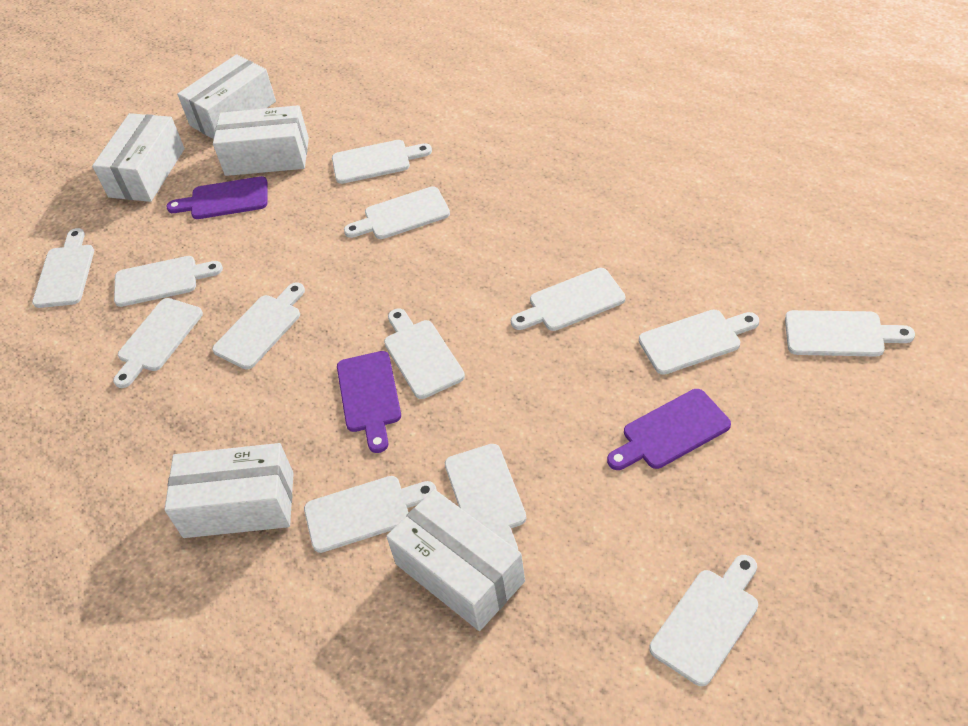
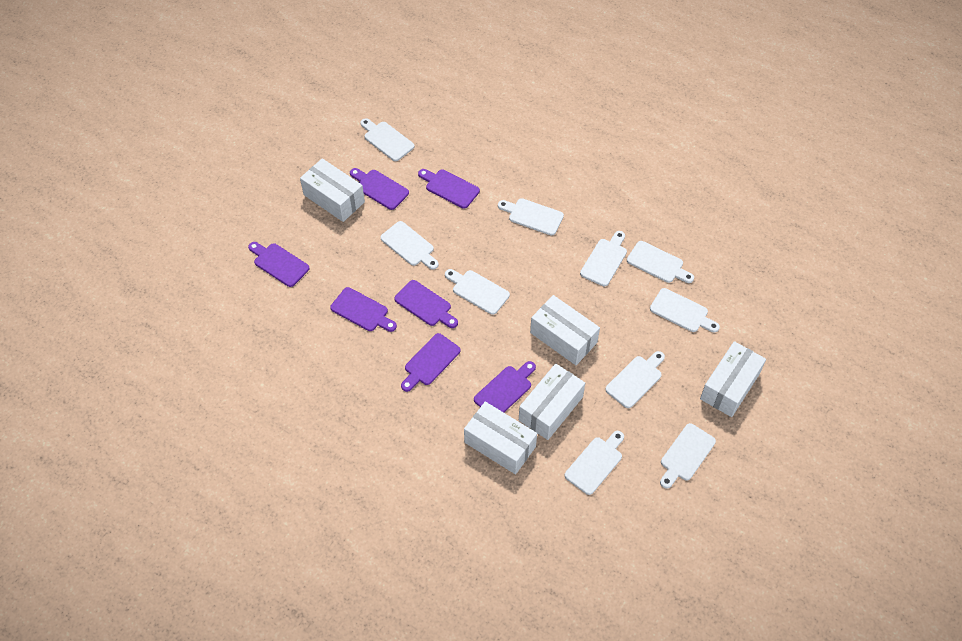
purple cutting board: [166,176,268,219] [337,351,401,453] [607,389,731,470] = 3 -> [248,242,310,287] [330,287,397,332] [350,168,409,210] [394,280,458,328] [401,333,461,392] [418,169,480,209] [474,361,536,412] = 7
white cutting board: [32,228,94,308] [113,298,203,388] [114,256,223,307] [212,282,305,369] [304,476,437,553] [332,140,432,184] [344,186,450,239] [384,309,465,399] [445,444,526,550] [511,268,626,331] [639,309,759,375] [649,555,758,686] [785,310,915,357] = 13 -> [360,118,415,161] [380,221,439,270] [445,269,510,315] [498,198,564,236] [565,431,624,495] [580,231,627,286] [605,351,665,408] [627,241,694,283] [650,288,720,333] [660,423,716,489] = 10

